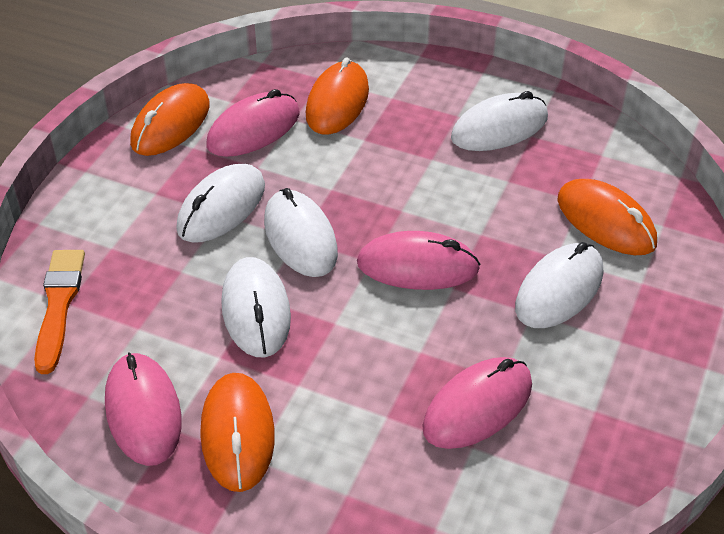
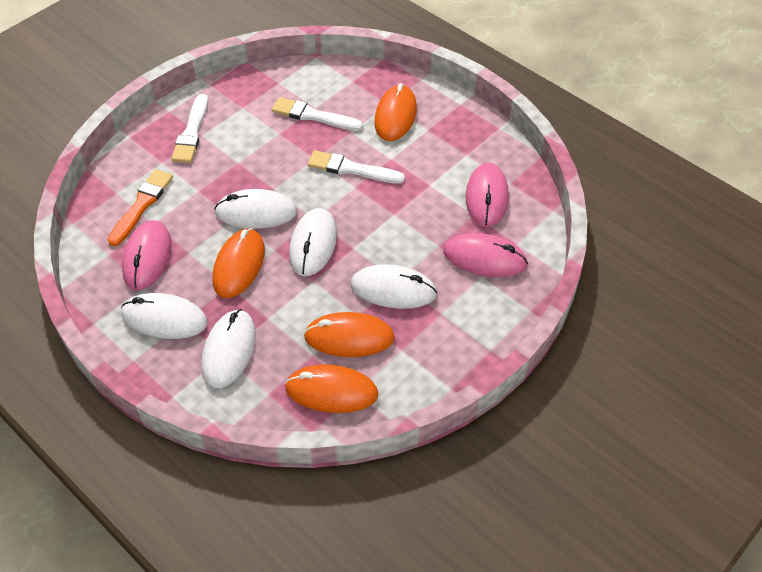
pink mouse: [105,352,182,466] [206,89,300,157] [357,231,480,290] [422,357,532,449] = 4 -> [122,220,171,290] [444,233,528,277] [466,163,509,227] = 3
white brush: none = 0 -> [171,94,208,163] [272,97,363,131] [308,150,405,184] = 3

